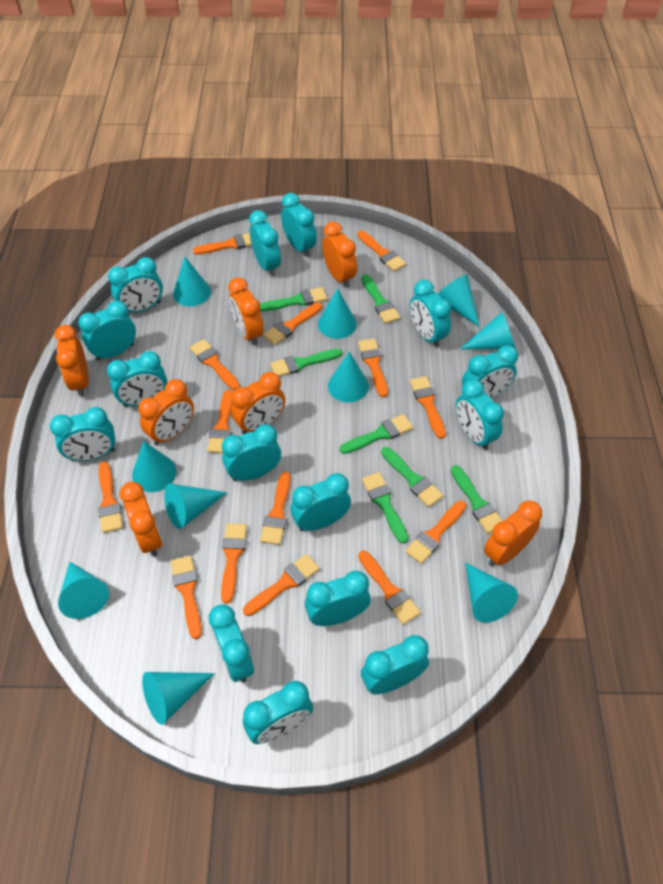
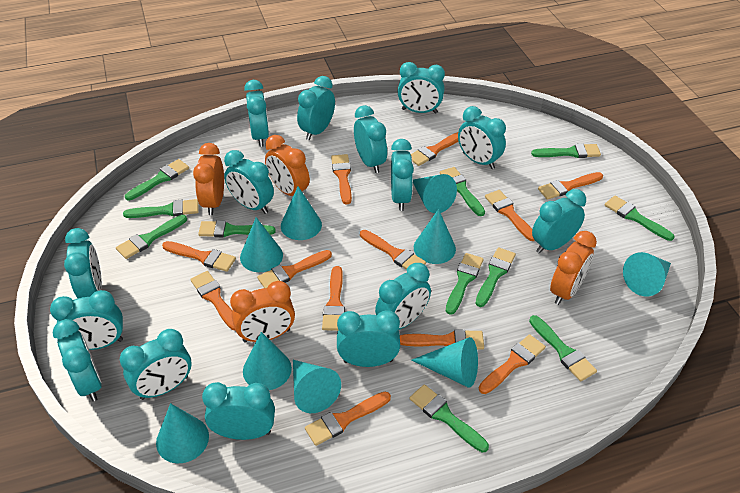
green brush: [260,287,327,311] [270,349,342,376] [340,414,413,454] [361,274,400,324] [362,472,408,544] [381,447,443,507] [451,465,502,534] = 7 -> [116,215,187,259] [123,199,198,218] [125,159,189,201] [198,220,276,237] [410,384,489,452] [440,167,485,216] [446,253,484,315] [475,247,516,307] [529,315,597,381] [531,143,601,158] [605,196,675,241] = 11
orange brush: [98,462,123,533] [170,556,202,639] [190,339,240,390] [193,233,252,254] [207,390,233,453] [221,523,247,604] [243,554,320,616] [260,472,291,545] [263,303,322,345] [357,230,406,271] [358,338,388,397] [358,550,421,625] [405,500,466,564] [410,376,446,439] = 14 -> [162,241,236,272] [190,271,235,330] [257,250,332,288] [305,392,391,446] [322,266,345,331] [331,154,352,204] [360,230,426,270] [400,329,484,350] [411,132,458,166] [479,334,546,394] [485,190,535,241] [538,172,603,200] = 12
orange clock: [55,325,89,397] [119,482,162,557] [138,379,194,445] [228,277,264,346] [231,372,285,434] [322,221,357,288] [484,500,542,567] = 7 -> [193,143,224,215] [230,281,295,343] [265,135,310,196] [550,231,597,305] = 4
turquoise cone: [58,562,109,619] [132,441,176,492] [142,672,215,725] [164,484,227,529] [173,257,211,306] [318,288,357,339] [328,352,369,403] [438,275,480,327] [460,312,516,349] [465,562,518,623] = 10 -> [156,403,209,464] [240,217,283,272] [243,332,292,390] [281,186,322,240] [293,360,341,413] [412,337,478,388] [413,174,457,213] [414,209,456,264] [623,252,671,296] = 9

